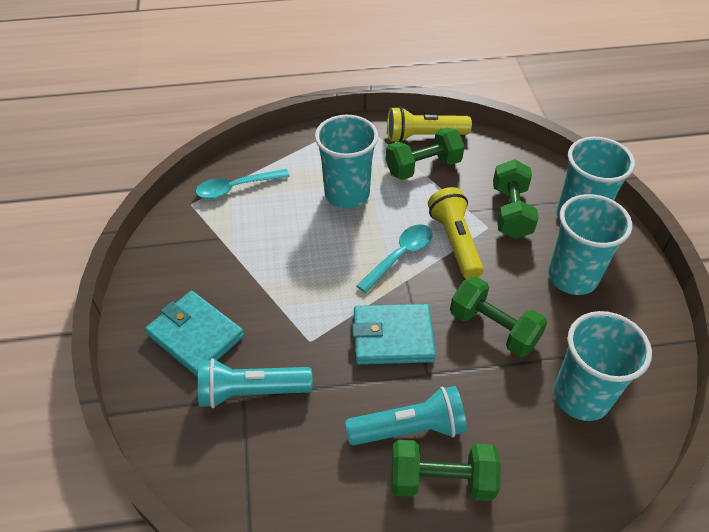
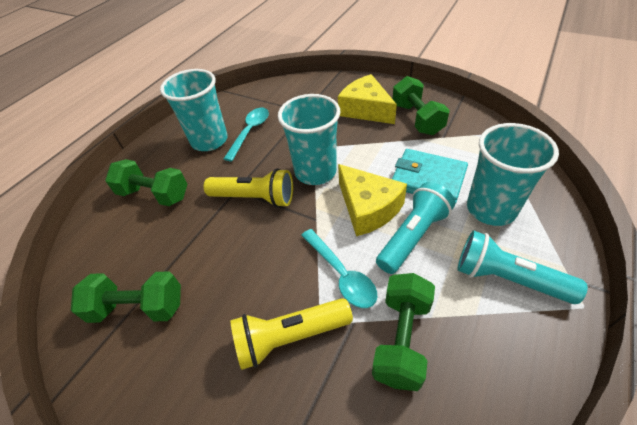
turquoise cup: [315,115,378,209] [548,194,632,295] [554,311,652,421] [556,137,635,222] = 4 -> [160,69,228,151] [278,94,341,185] [467,123,559,226] = 3
turquoise wallet: [145,291,244,377] [352,304,436,365] = 2 -> [392,149,468,204] = 1
yellow cheese: none = 0 -> [338,74,397,124] [338,164,407,236] = 2

